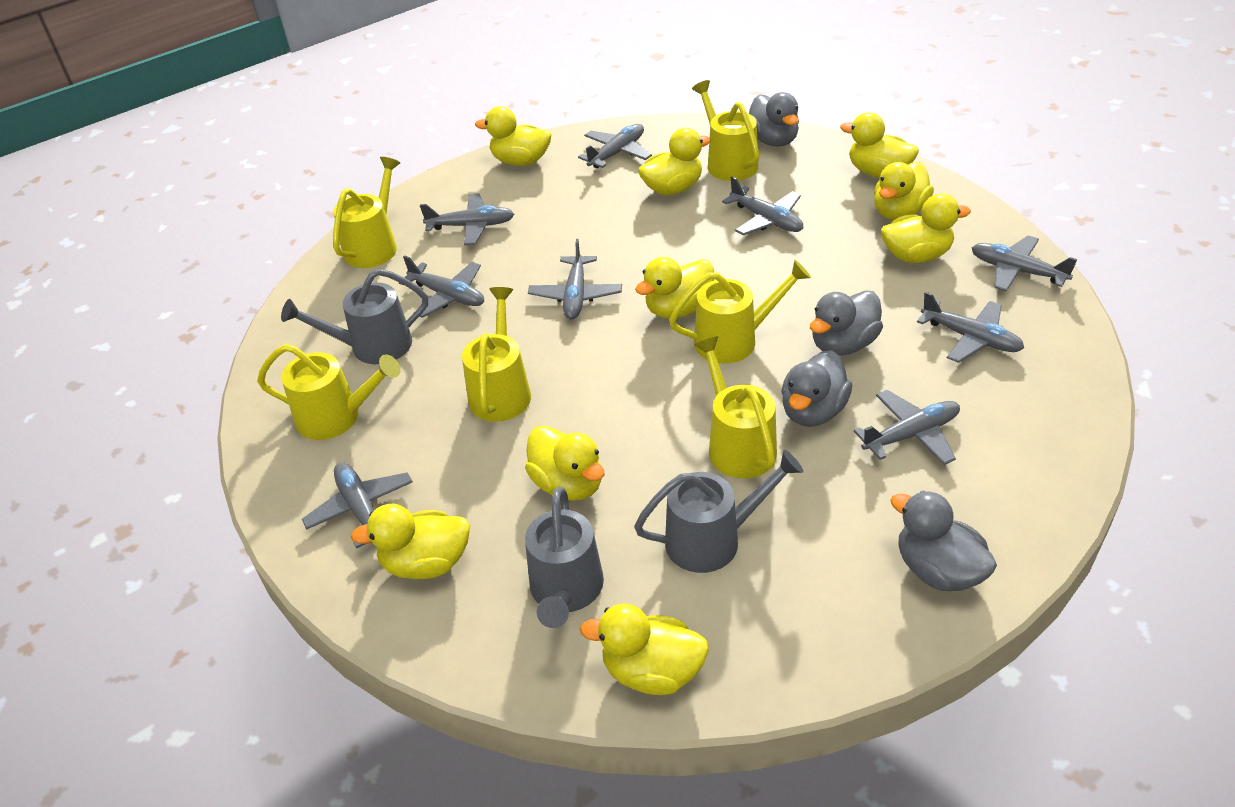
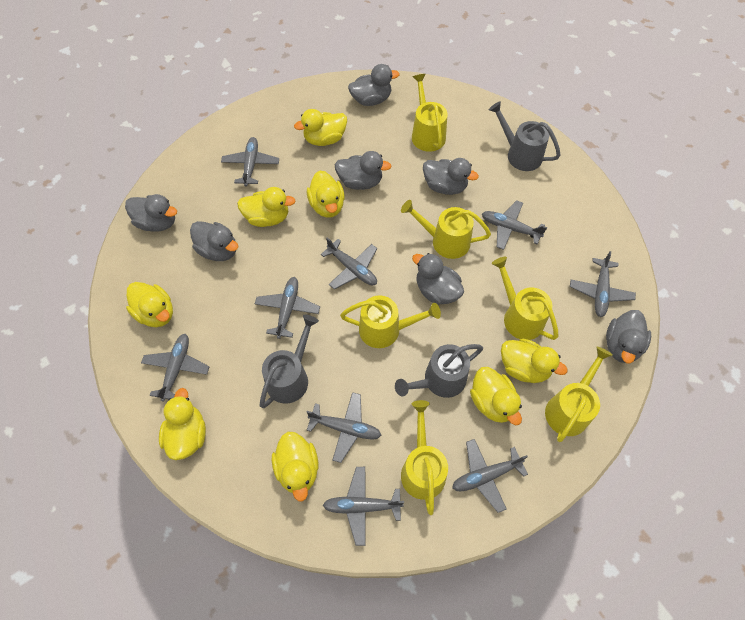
grey duck: [749,92,799,147] [781,350,852,427] [810,290,883,356] [890,491,997,591] = 4 -> [125,194,177,232] [190,221,238,261] [335,151,392,190] [348,64,400,106] [412,253,464,305] [423,158,479,195] [606,310,651,363] = 7
yellow duck: [351,504,470,579] [475,106,551,166] [525,426,604,501] [580,603,709,695] [635,257,714,319] [638,128,711,195] [840,112,919,178] [874,162,934,220] [881,193,971,263] = 9 -> [126,282,173,327] [159,388,206,460] [237,187,295,227] [272,432,319,501] [294,109,347,146] [307,171,345,218] [470,367,522,425] [501,339,567,383] = 8

